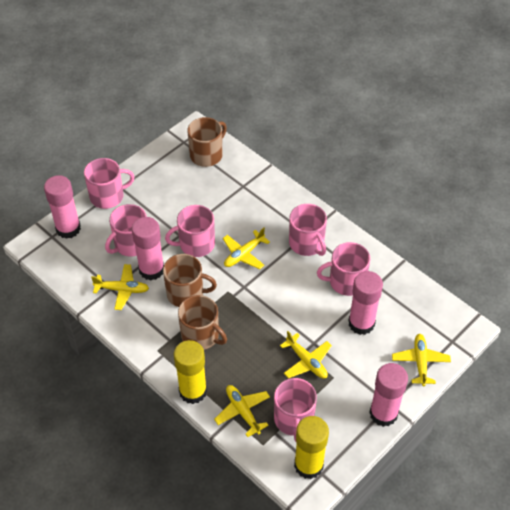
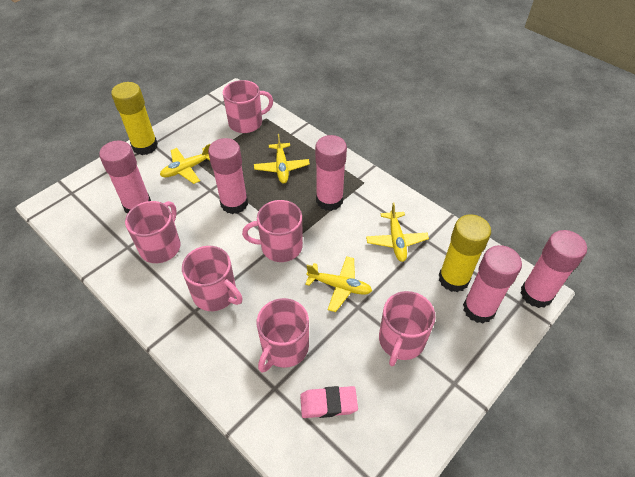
brown mug: [163,254,217,307] [178,295,227,350] [187,117,227,167] = 3 -> none = 0
pink eraser: none = 0 -> [300,386,358,418] = 1
pink glue stick: [44,175,81,239] [132,217,164,280] [348,271,383,335] [369,363,408,427] = 4 -> [99,140,151,213] [208,138,248,214] [315,135,347,211] [463,245,522,323] [521,230,587,308] = 5
yellow plane: [91,264,149,310] [214,385,270,437] [223,228,270,269] [280,331,332,379] [392,334,451,386] = 5 -> [160,144,211,184] [254,134,310,183] [305,256,372,312] [366,202,429,262] = 4

